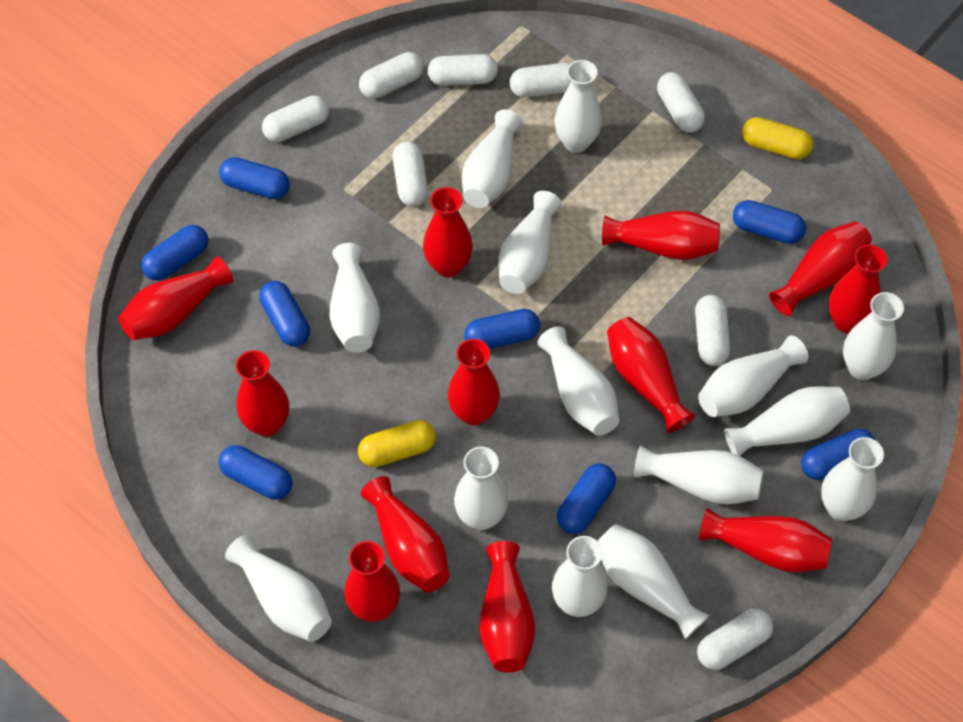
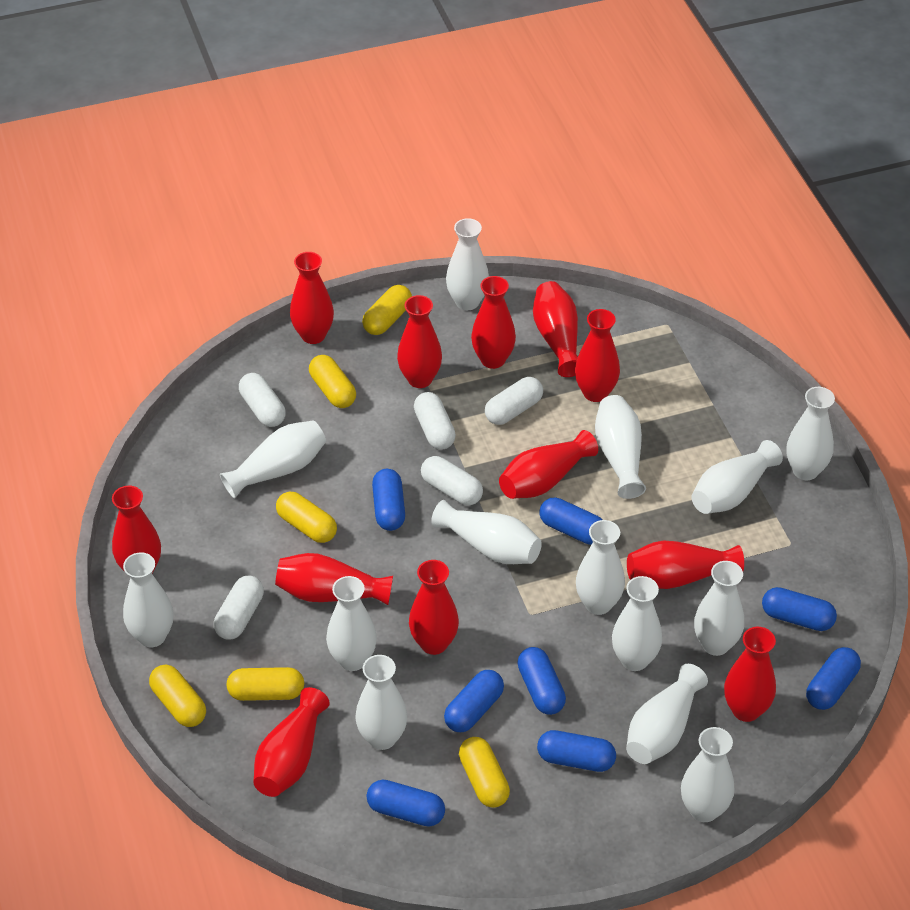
white capsule: [262,95,329,142] [359,52,424,99] [393,141,428,207] [427,54,498,86] [510,63,571,97] [657,72,705,133] [695,295,730,366] [697,609,773,670] = 8 -> [214,576,264,640] [239,373,286,427] [414,392,456,449] [421,456,483,505] [485,377,543,425] = 5
yellow capsule: [358,420,436,467] [742,117,813,159] = 2 -> [149,665,206,727] [226,667,304,701] [276,492,337,543] [309,355,356,408] [362,285,412,335] [459,737,510,808] = 6

